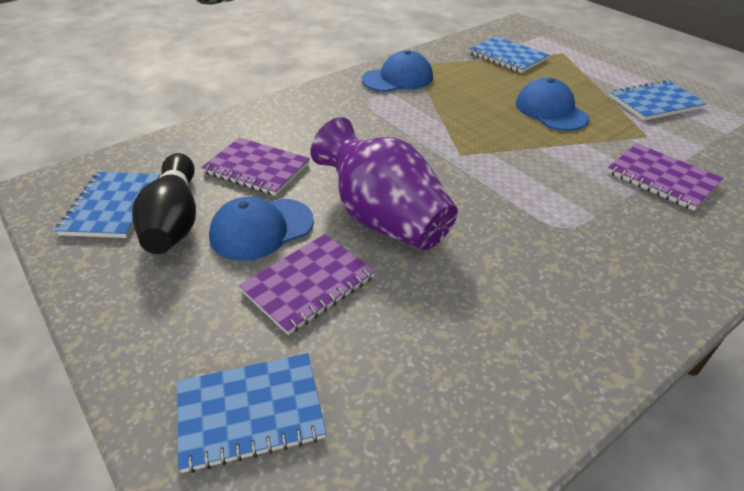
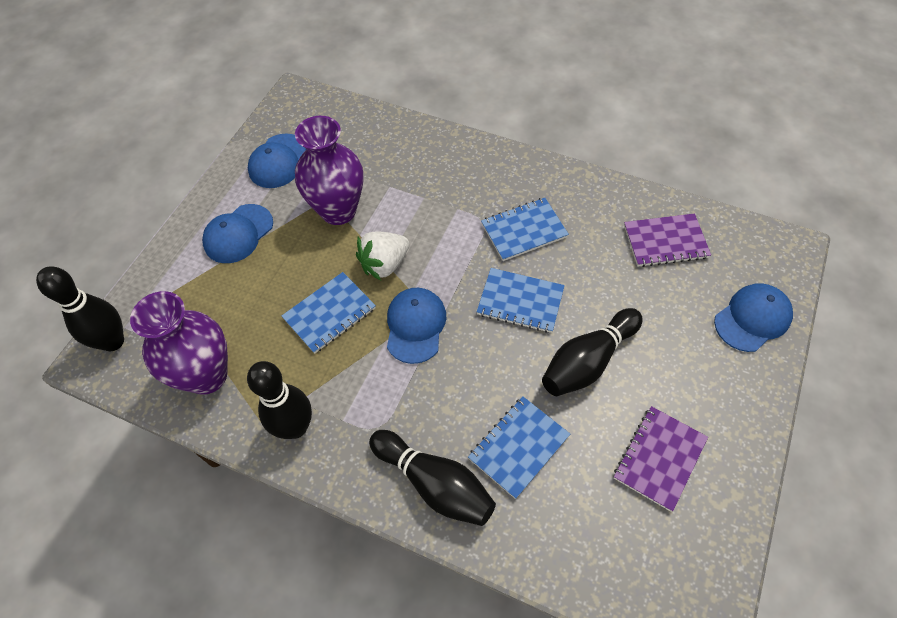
black bowling pin: [132,153,196,254] = 1 -> [36,266,124,351] [247,361,312,439] [369,430,496,526] [542,308,643,396] = 4
blue cap: [209,197,314,261] [362,50,433,92] [516,78,589,131] = 3 -> [202,204,273,263] [248,133,307,188] [387,288,446,364] [714,283,793,352] = 4
purple notebook: [201,137,310,196] [239,234,375,335] [607,143,723,211] = 3 -> [614,406,708,512] [624,213,711,267] = 2
purple vase: [311,117,458,250] = 1 -> [130,291,228,395] [295,116,363,225] = 2
white strawberry: none = 0 -> [356,231,409,281] = 1

